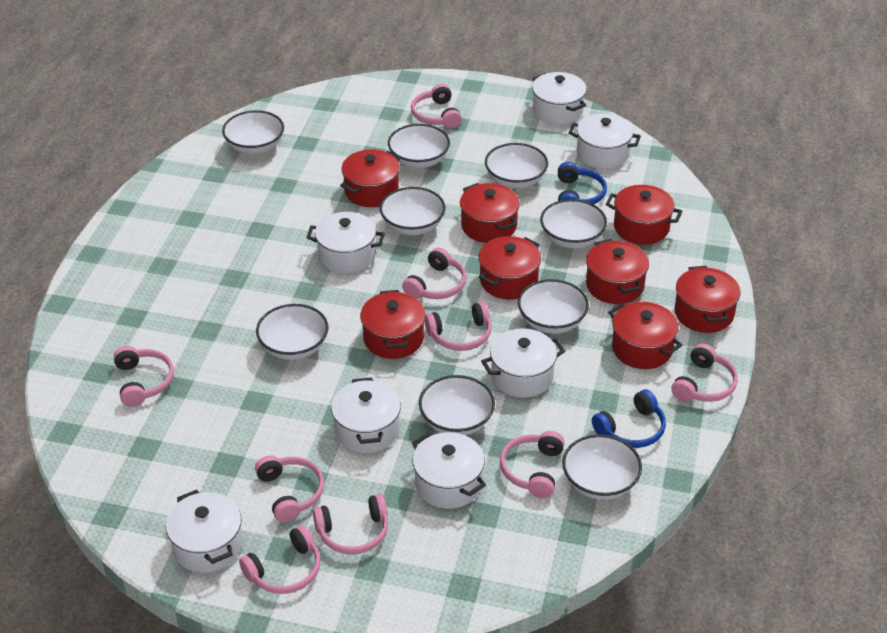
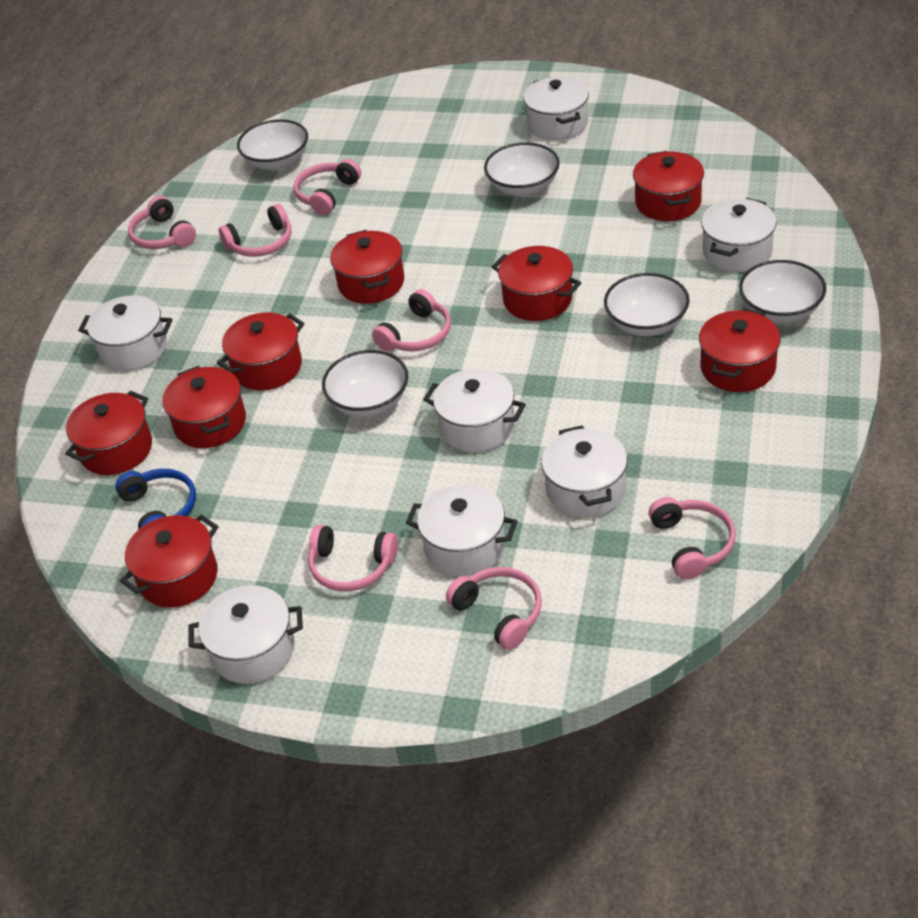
blue headphones: [558,162,607,204] [592,389,666,448] = 2 -> [115,469,196,530] = 1
pink headphones: [114,346,174,407] [239,525,320,594] [255,455,324,522] [313,494,388,555] [402,248,466,299] [411,84,462,129] [424,302,492,351] [500,431,565,498] [671,343,738,402] = 9 -> [128,196,196,249] [219,204,292,257] [293,159,361,215] [308,525,398,592] [372,289,451,351] [446,567,542,650] [649,497,735,579] = 7
white bowl: [222,110,284,154] [256,304,329,360] [380,187,446,235] [388,124,450,168] [419,375,495,435] [485,143,548,189] [518,279,589,334] [540,199,607,248] [562,434,642,500] = 9 -> [237,119,308,171] [322,350,408,417] [484,142,560,196] [604,273,690,336] [739,260,826,323] = 5

